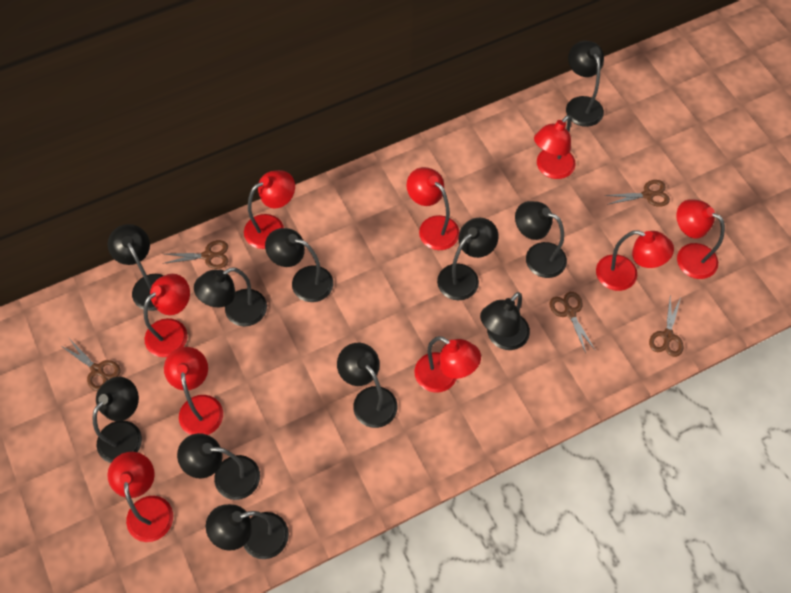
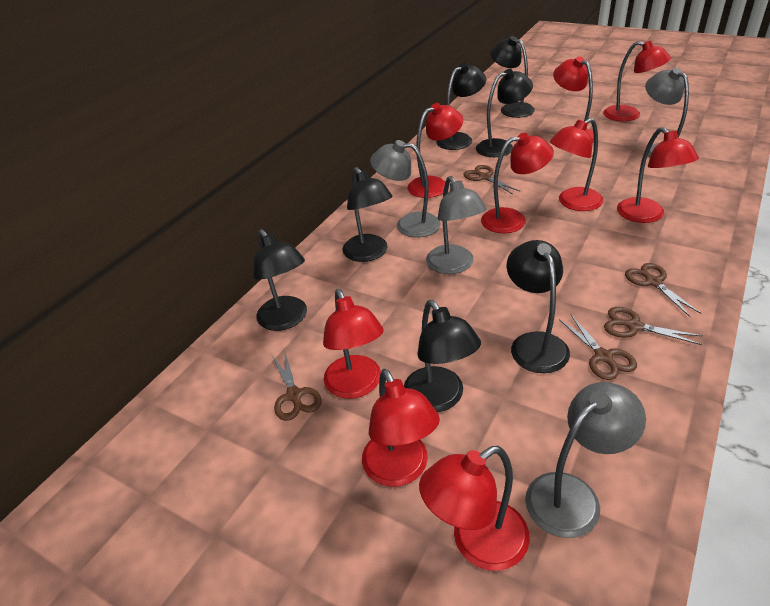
black lamp: [92,377,142,463] [108,224,164,311] [177,433,260,500] [194,267,267,326] [206,504,289,559] [265,228,333,302] [337,343,397,428] [437,217,499,300] [480,292,530,350] [515,201,567,278] [566,41,604,127] = 11 -> [253,229,307,331] [342,167,393,262] [404,300,481,412] [436,63,486,150] [476,69,533,157] [490,36,535,118] [507,240,570,373] = 7
grey lamp: none = 0 -> [370,140,440,237] [426,176,487,274] [525,382,646,538] [645,68,689,157] = 4

